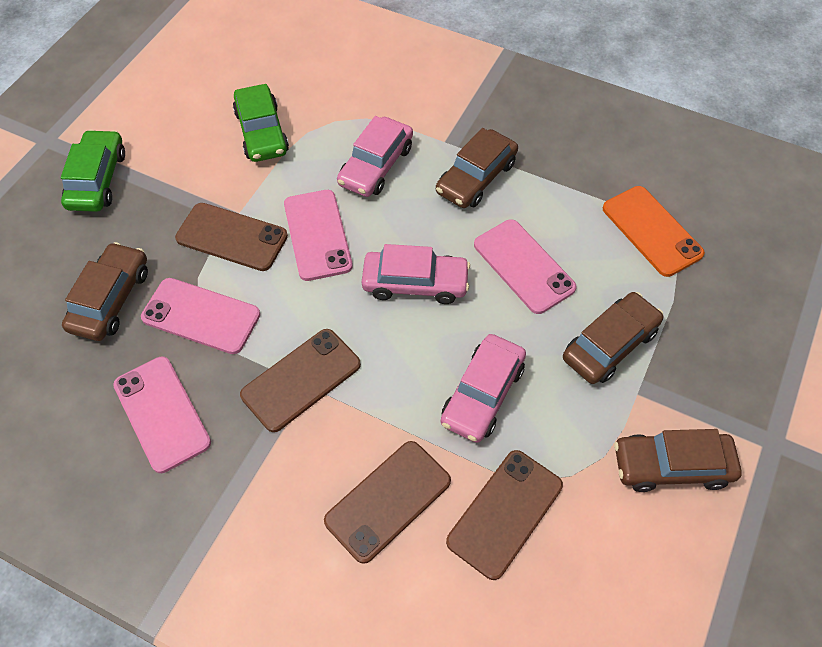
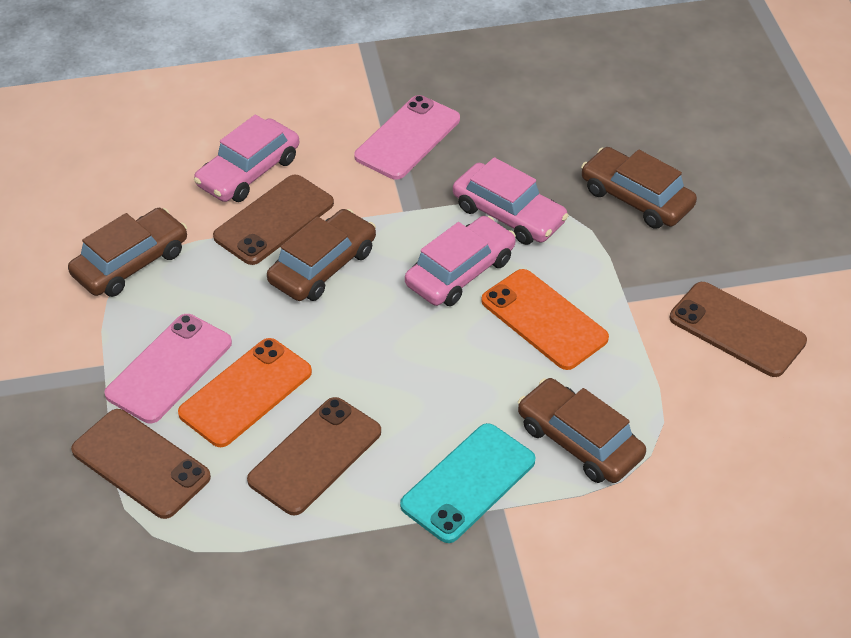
green car: [61,129,125,212] [233,84,289,162] = 2 -> none = 0
orange phone: [603,186,705,277] = 1 -> [178,338,312,447] [481,269,609,370] = 2
pink phone: [113,357,211,473] [141,278,260,354] [284,190,353,281] [474,219,577,314] = 4 -> [104,314,232,423] [354,95,460,180] = 2
turquoise phone: none = 0 -> [400,423,536,543] = 1

